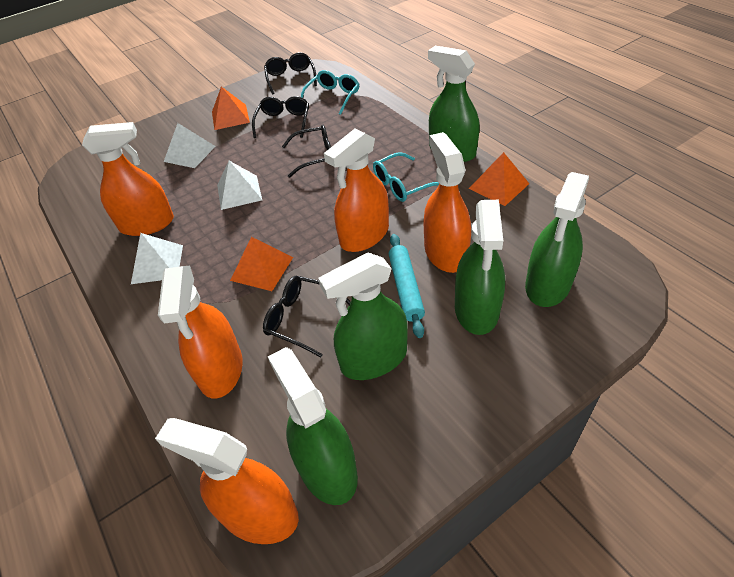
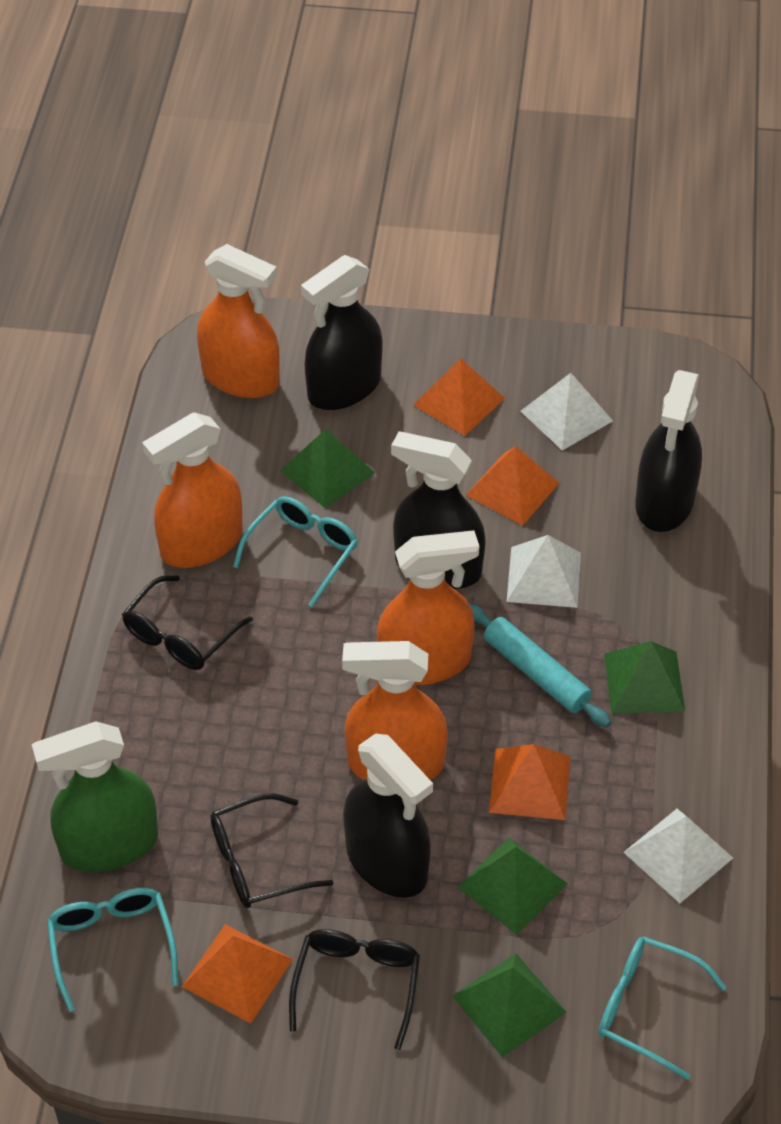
black glasses: [252,96,309,138] [263,276,351,357] [264,52,317,94] [282,125,331,178] = 4 -> [122,575,253,670] [210,794,334,908] [289,929,420,1050] = 3
black spray bottle: none = 0 -> [301,255,383,410] [343,733,433,898] [391,431,486,589] [635,370,702,532] = 4
green pyramid: none = 0 -> [280,429,375,508] [452,953,567,1057] [458,838,568,935] [604,641,685,714] = 4
green spray bottle: [268,347,358,505] [318,253,408,380] [428,46,480,162] [455,200,505,335] [525,172,589,307] = 5 -> [32,721,158,872] = 1
orange pyramid: [212,86,250,130] [230,237,293,291] [469,152,529,206] = 3 -> [182,924,293,1024] [414,358,505,436] [466,446,559,526] [489,744,570,820] = 4
orange spray bottle: [82,122,174,236] [155,418,299,544] [158,266,243,398] [324,128,389,252] [424,132,471,273] = 5 -> [142,412,243,568] [197,244,280,398] [342,641,448,780] [377,530,479,685] = 4
turquoise glasses: [301,70,359,115] [373,152,439,202] = 2 -> [47,888,178,1012] [233,496,358,607] [598,936,727,1080] = 3

